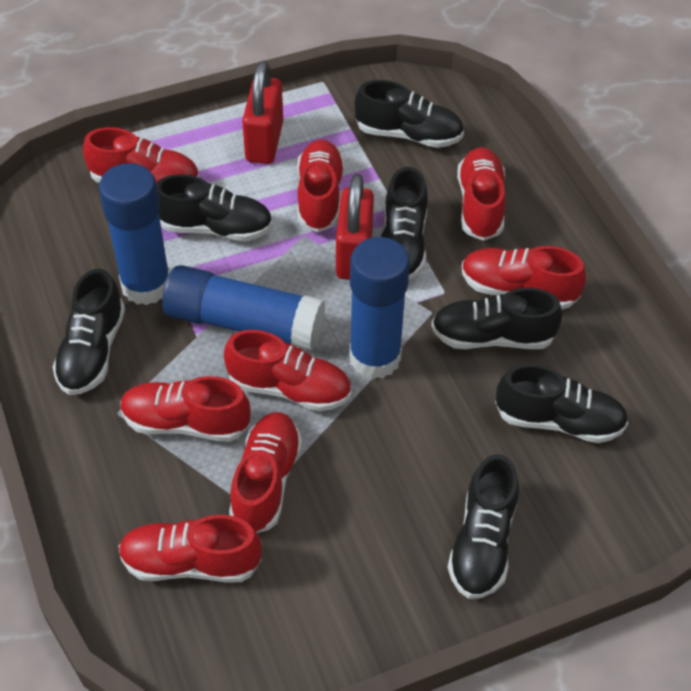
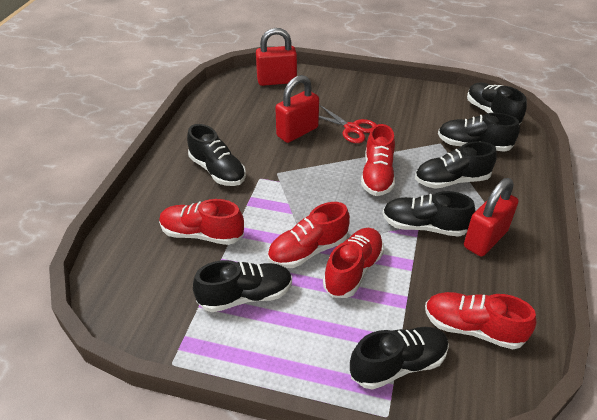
blue glue stick: [99,163,170,305] [162,265,325,351] [349,237,410,379] = 3 -> none = 0
red padlock: [242,61,283,164] [336,174,374,280] = 2 -> [256,28,297,86] [275,75,319,143] [464,178,518,257] = 3
red scissors: none = 0 -> [319,105,377,143] = 1
red shoe: [83,127,199,184] [118,515,262,582] [120,376,250,442] [224,330,351,412] [229,412,302,533] [297,139,344,232] [457,147,506,241] [462,246,586,309] = 8 -> [159,199,244,245] [268,202,350,268] [323,228,384,298] [361,124,395,196] [425,292,536,349] = 5

